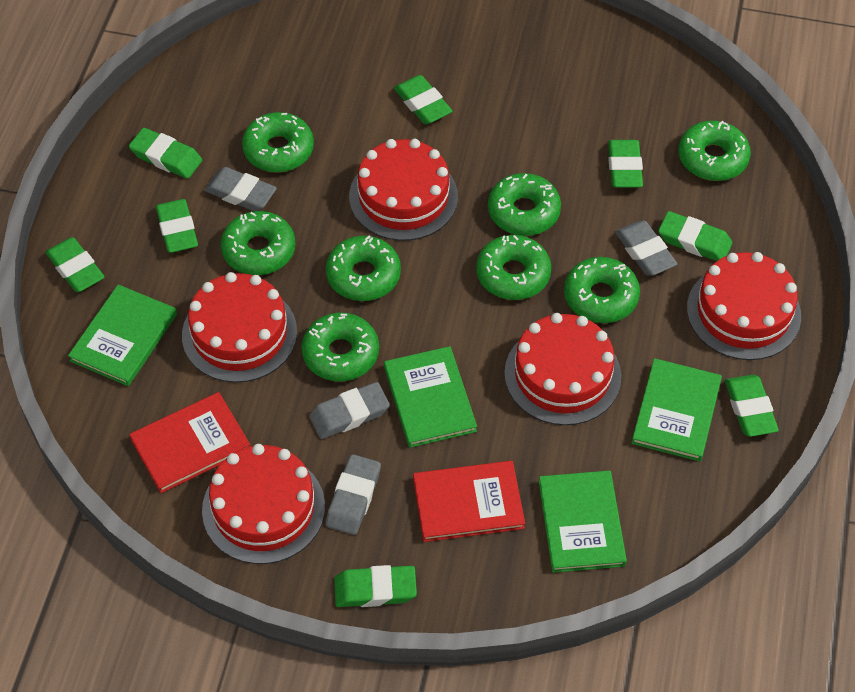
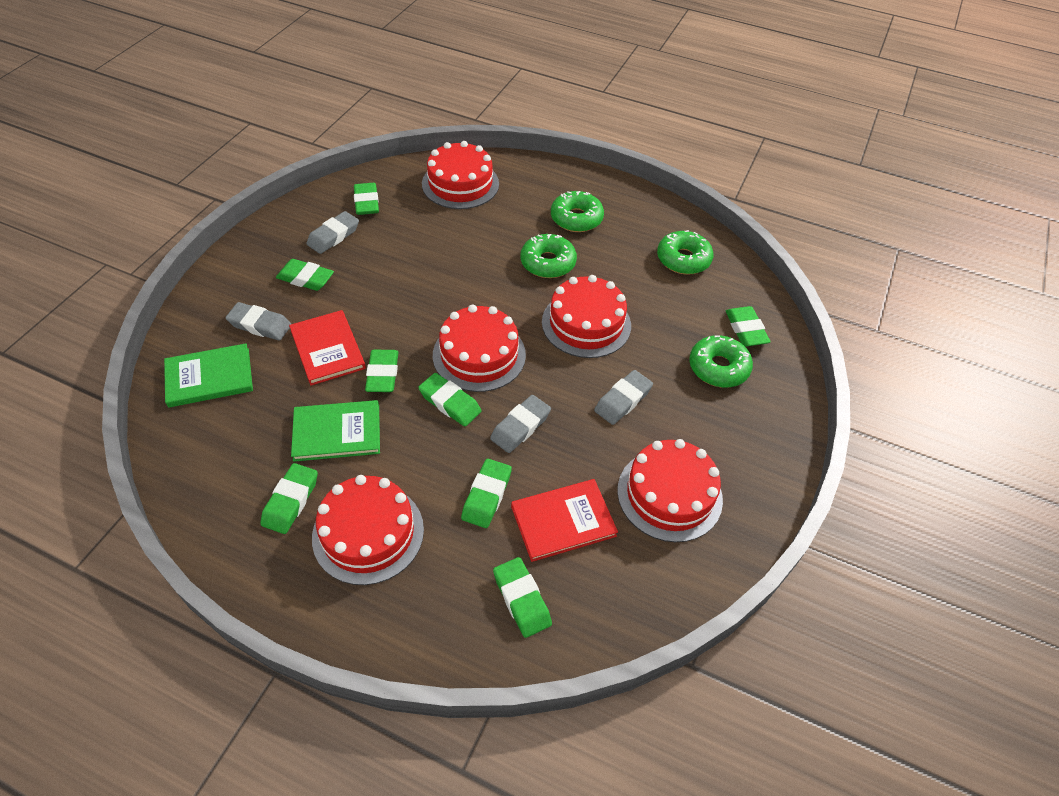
green book: [68,284,177,386] [384,346,477,448] [539,470,627,573] [631,358,722,461] = 4 -> [164,343,253,408] [291,400,380,462] = 2
green donut: [221,211,295,275] [242,112,314,172] [301,312,379,382] [326,236,401,301] [476,235,551,300] [488,173,561,236] [564,257,640,323] [678,121,751,181] = 8 -> [521,234,577,278] [551,191,604,232] [657,230,713,274] [689,335,753,388] = 4

